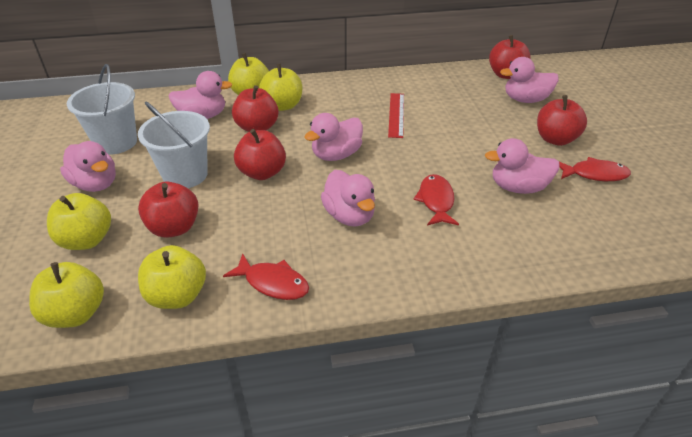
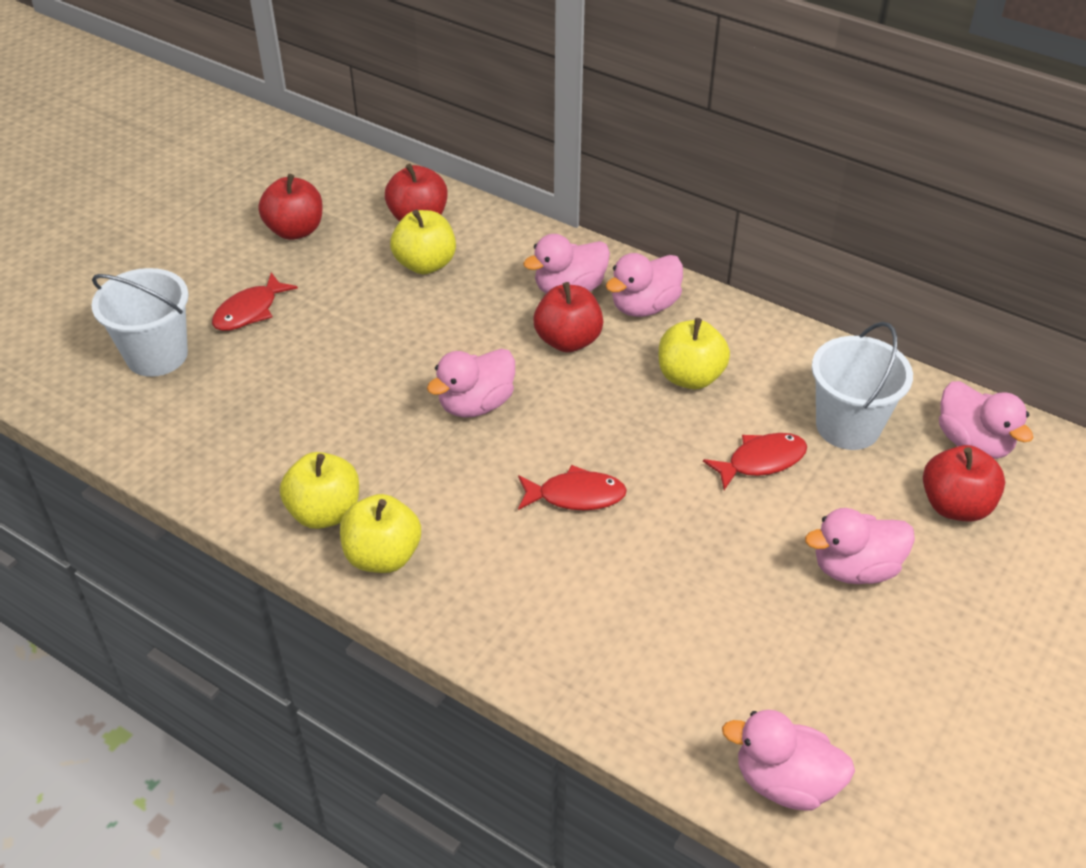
red apple: [138,182,198,238] [232,85,279,132] [234,129,286,180] [489,35,531,79] [537,95,587,146] = 5 -> [258,174,323,240] [385,163,448,222] [533,282,603,352] [923,445,1005,522] = 4
red ruler: [388,93,404,138] = 1 -> none = 0
yellow apple: [29,262,104,328] [47,193,111,250] [138,245,206,309] [228,53,269,95] [259,64,302,111] = 5 -> [280,452,359,529] [340,494,421,573] [390,209,456,274] [659,318,730,389] = 4

